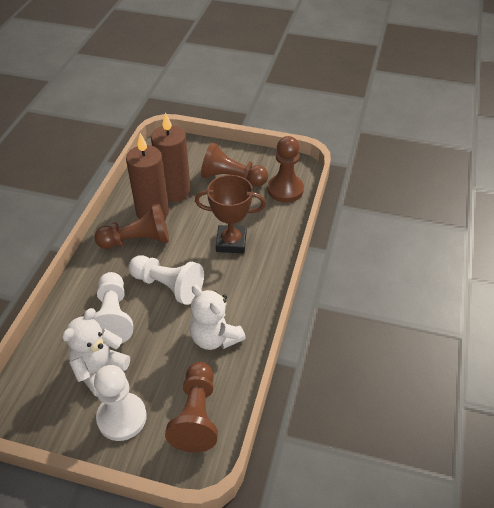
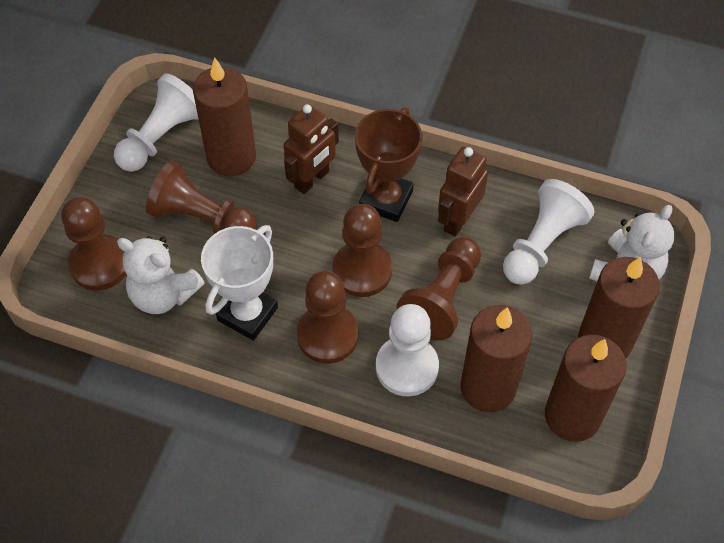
brown candle: [126,133,169,219] [151,112,191,202] = 2 -> [193,58,256,176] [460,305,532,412] [545,335,627,442] [578,257,660,359] = 4
brown pawn: [94,204,169,249] [165,362,218,452] [201,142,268,186] [268,136,304,202] = 4 -> [61,197,126,290] [146,160,257,233] [296,271,359,364] [332,204,392,297] [396,237,481,340] = 5
brown robot: none = 0 -> [284,104,339,194] [438,147,488,237] = 2
white trophy: none = 0 -> [201,225,278,341] = 1

